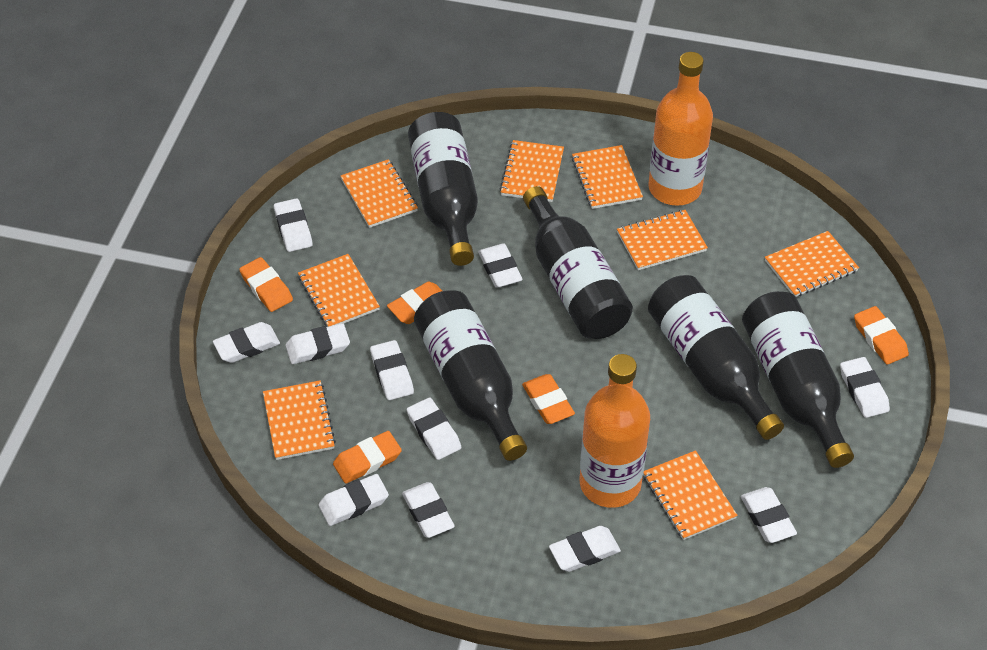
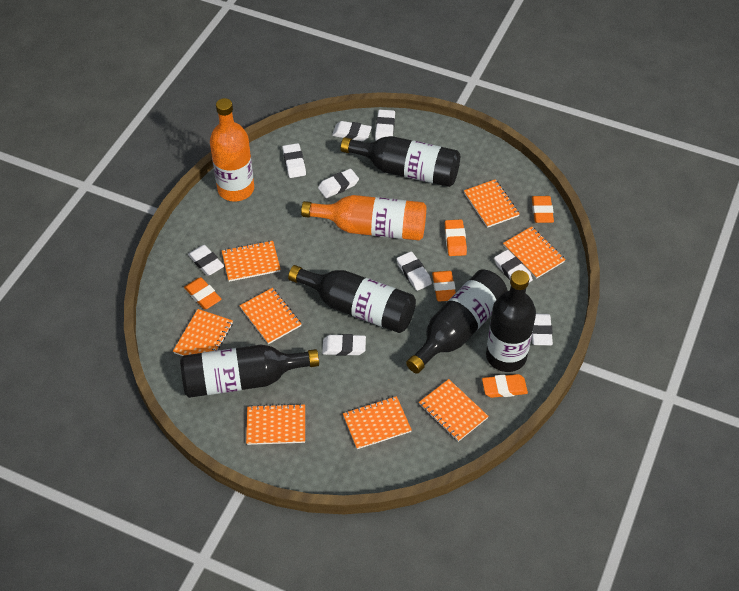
white eraser: [213,322,280,363] [274,198,313,252] [285,323,350,364] [318,474,389,526] [370,340,414,400] [402,482,455,538] [407,397,461,460] [478,243,523,288] [549,526,621,572] [741,487,797,543] [840,357,890,418] = 11 -> [188,245,224,276] [282,143,306,178] [318,169,359,198] [322,334,366,356] [332,121,372,141] [375,110,395,141] [397,251,432,291] [494,250,533,283] [532,314,553,345] = 9

